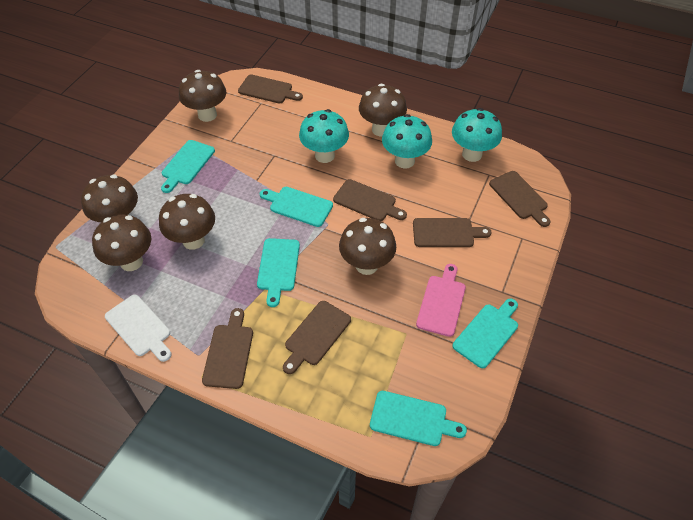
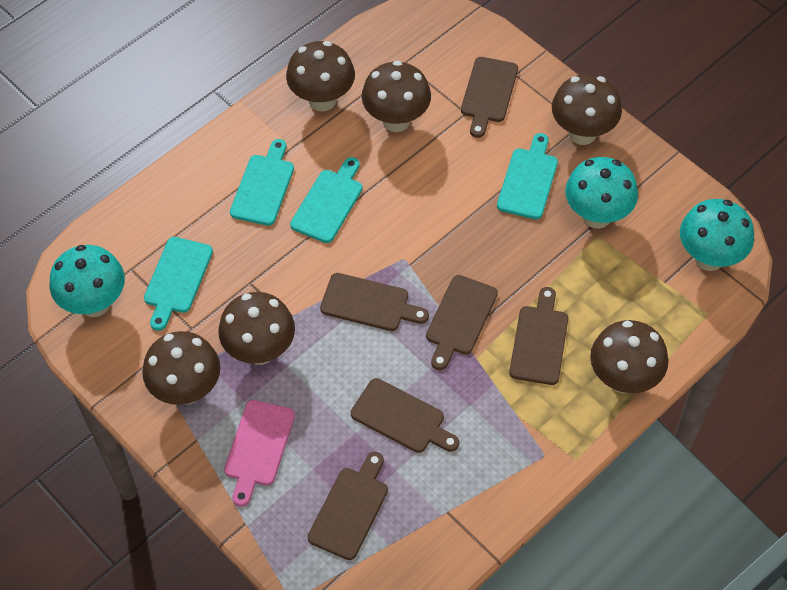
turquoise cutting board: [161,140,215,193] [257,238,300,307] [259,187,333,227] [370,391,467,446] [453,299,518,368] = 5 -> [144,237,213,331] [230,139,294,226] [290,157,363,243] [497,133,558,219] = 4
white cutting board: [105,295,171,362] = 1 -> none = 0

